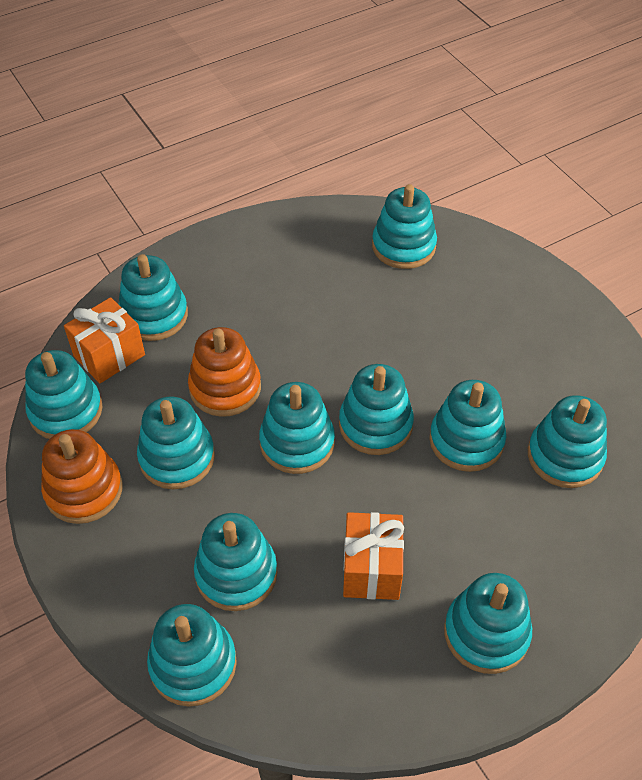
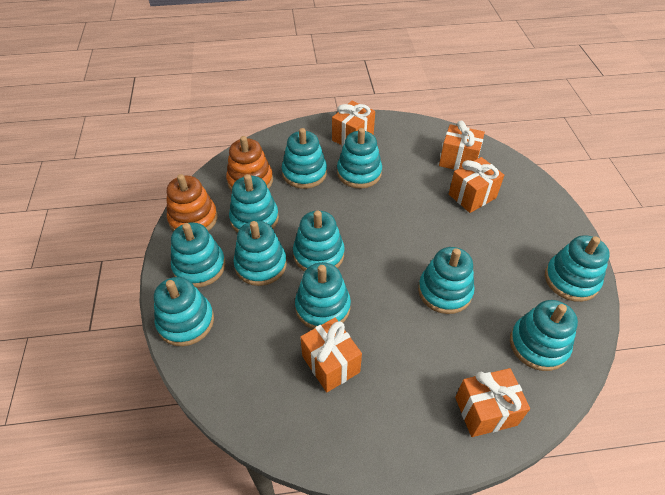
orange gift: [64,297,145,383] [343,512,404,600] = 2 -> [301,318,362,392] [332,101,375,146] [439,121,485,170] [449,157,504,213] [455,368,530,437] = 5

